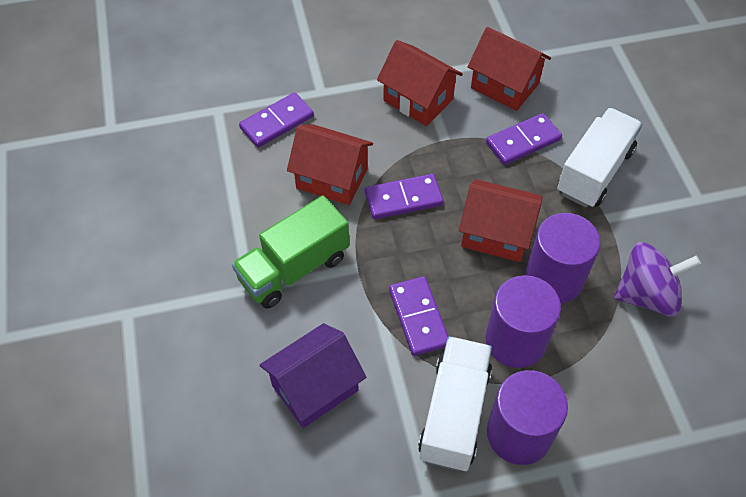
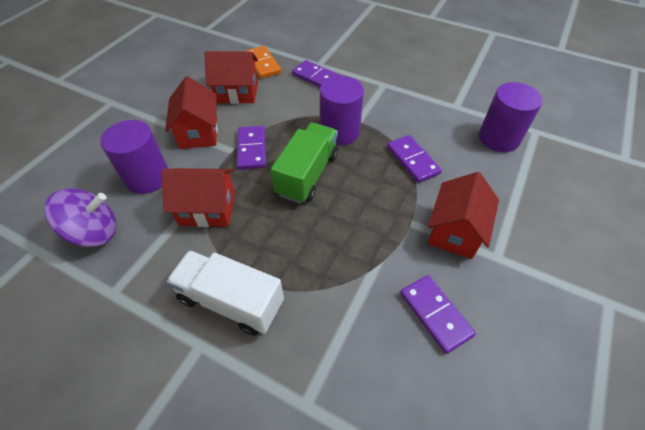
orange domino: none = 0 -> [246,46,281,79] = 1
purple house: [260,323,366,428] = 1 -> none = 0
white truck: [418,336,492,471] [557,108,642,208] = 2 -> [166,250,284,336] = 1

